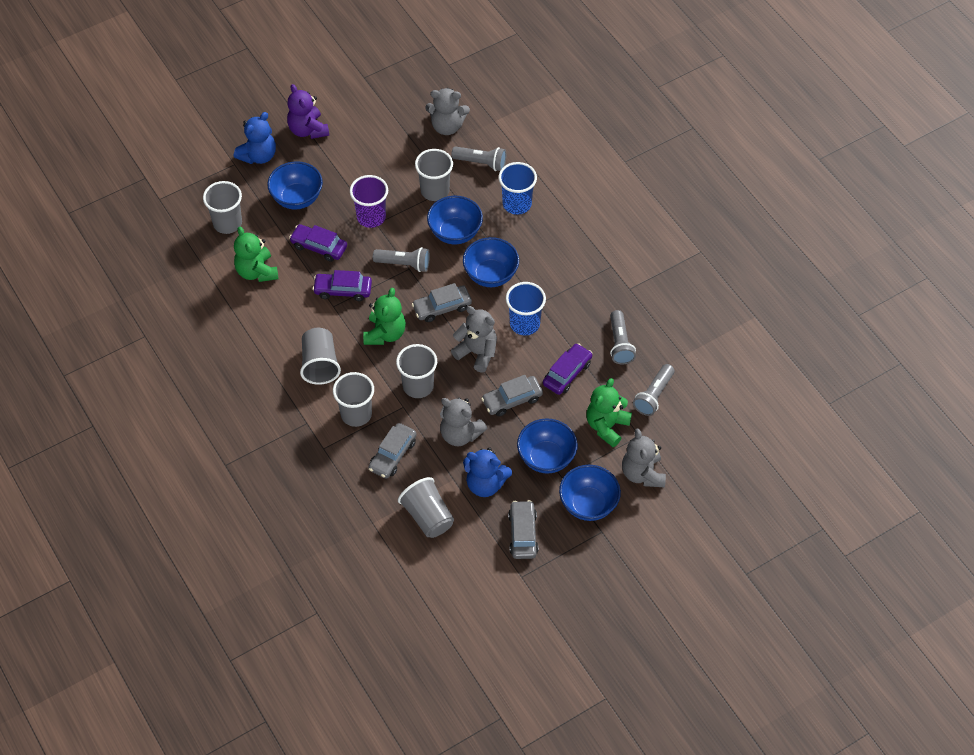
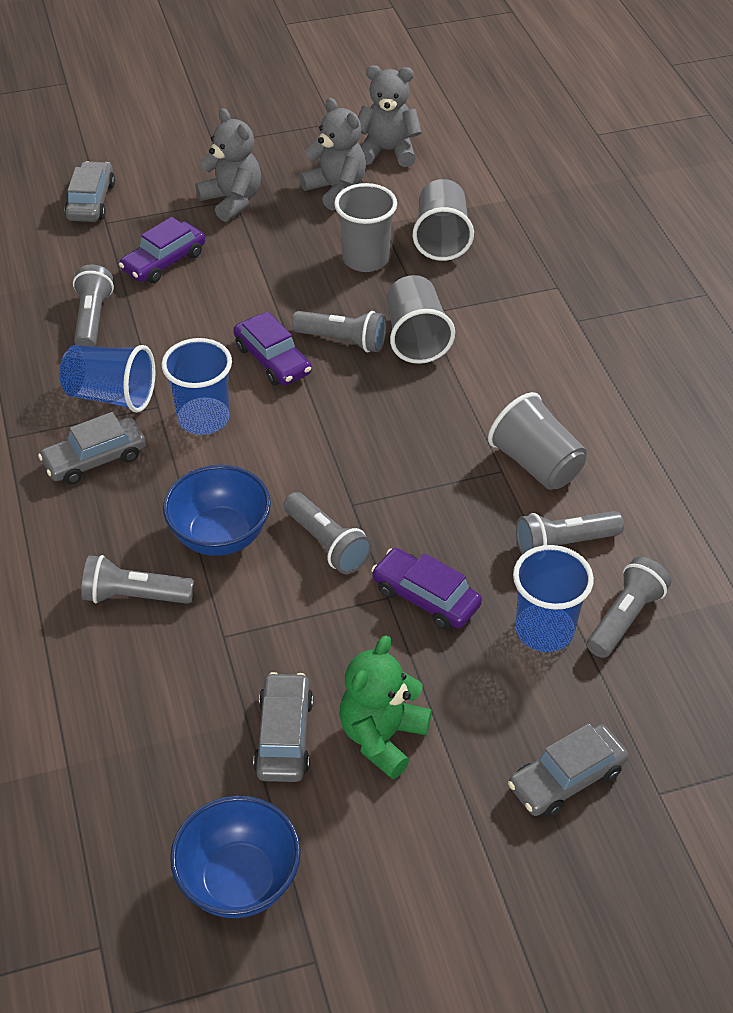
blue bowl: [267,161,323,210] [427,196,483,244] [463,237,519,287] [517,418,578,473] [559,465,621,521] = 5 -> [163,465,271,556] [170,796,301,918] = 2
blue cup: [499,162,537,215] [506,282,546,335] = 2 -> [59,345,155,413] [162,338,232,435] [513,545,594,652] = 3
blue teddy bear: [234,112,276,164] [463,447,512,497] = 2 -> none = 0
green teddy bear: [234,227,278,282] [363,288,406,345] [586,378,632,447] = 3 -> [339,635,432,779] = 1
grey cup: [203,181,242,234] [300,328,341,385] [333,372,374,427] [396,344,437,398] [398,477,454,538] [415,149,453,201] = 6 -> [334,183,397,272] [387,275,455,364] [413,179,474,261] [488,392,587,490] = 4
grey flashlight: [373,247,430,272] [451,146,506,171] [610,310,636,364] [633,364,674,416] = 4 -> [73,264,114,346] [81,555,194,604] [284,492,372,574] [292,311,387,353] [516,511,624,555] [587,557,671,658] = 6
grey teddy bear: [425,88,470,135] [440,398,487,446] [451,306,497,373] [622,429,666,487] = 4 -> [195,108,261,222] [299,98,366,211] [358,65,422,167] = 3
purple cup: [350,175,388,228] = 1 -> none = 0
purple teddy bear: [287,84,329,139] = 1 -> none = 0

